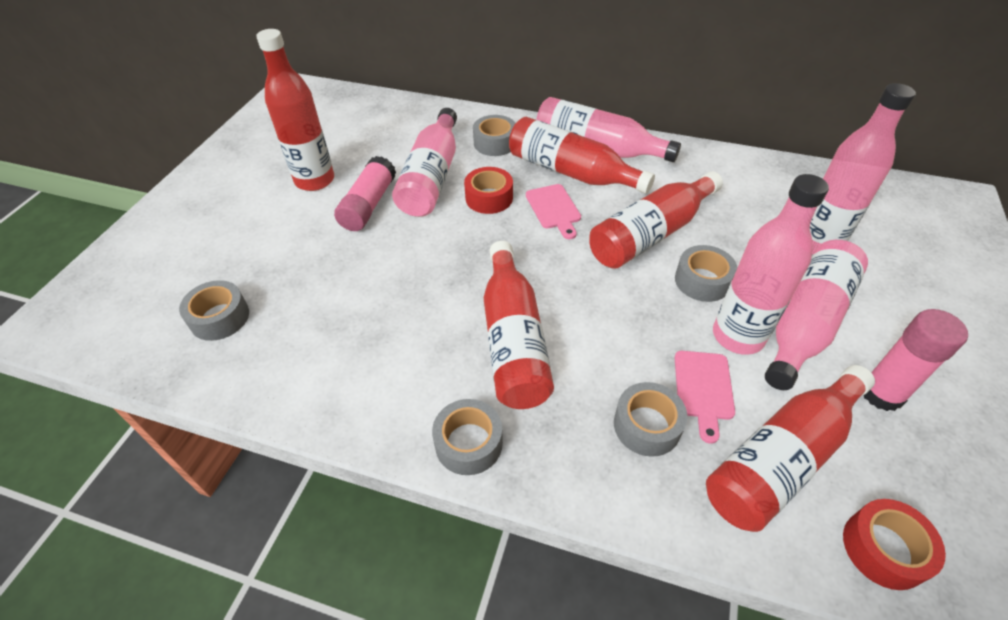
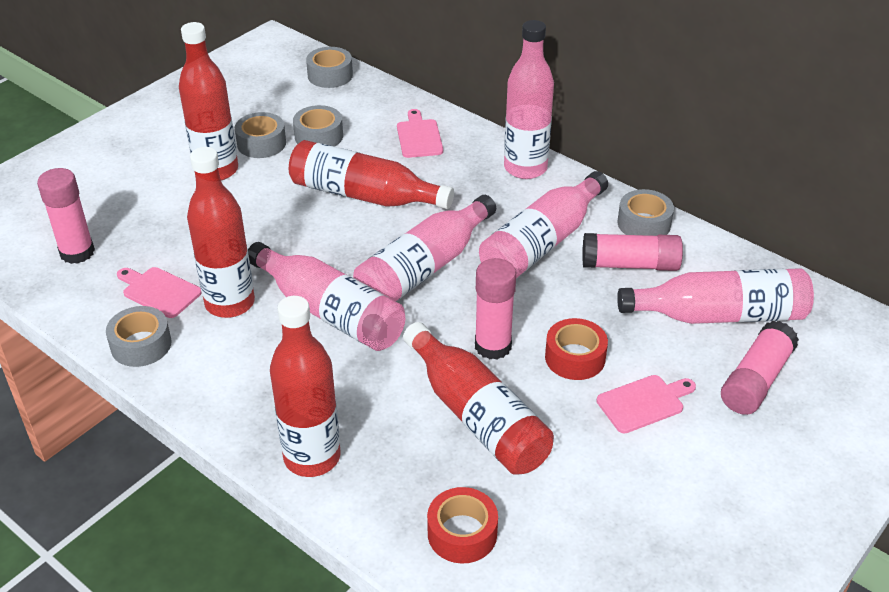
pink cutting board: [526,184,581,239] [675,351,735,444] = 2 -> [117,267,202,318] [397,109,443,158] [596,375,696,433] = 3
pink glue stick: [334,156,396,231] [864,309,968,411] = 2 -> [37,168,95,264] [475,258,516,360] [582,233,683,271] [721,321,799,415] = 4

